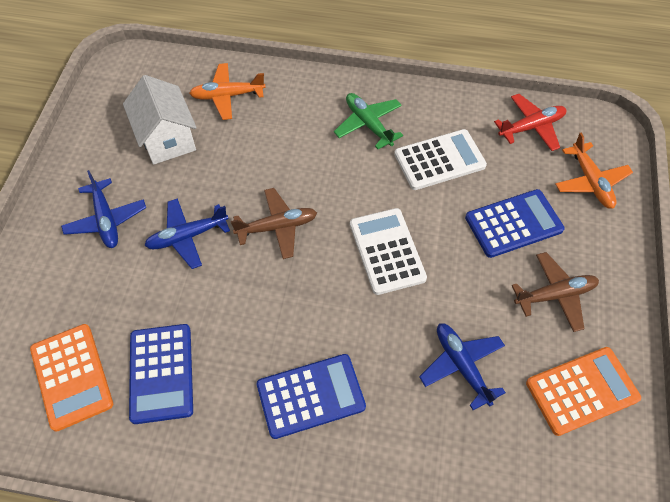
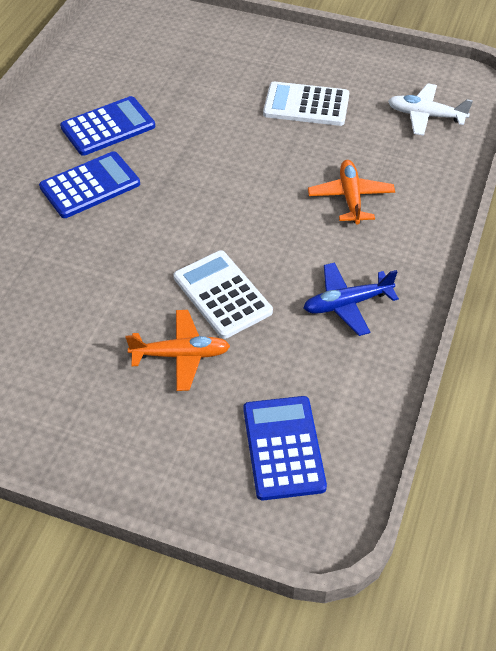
blue plane: [61,170,146,248] [144,198,230,269] [419,323,506,410] = 3 -> [304,262,399,336] = 1
brown plane: [231,188,317,259] [511,252,599,332] = 2 -> none = 0
green plane: [334,93,403,149] = 1 -> none = 0
orange calculator: [30,324,113,432] [526,347,641,436] = 2 -> none = 0
red plane: [494,94,566,151] = 1 -> none = 0
white house: [123,75,197,165] = 1 -> none = 0
white plane: none = 0 -> [388,83,473,136] = 1

